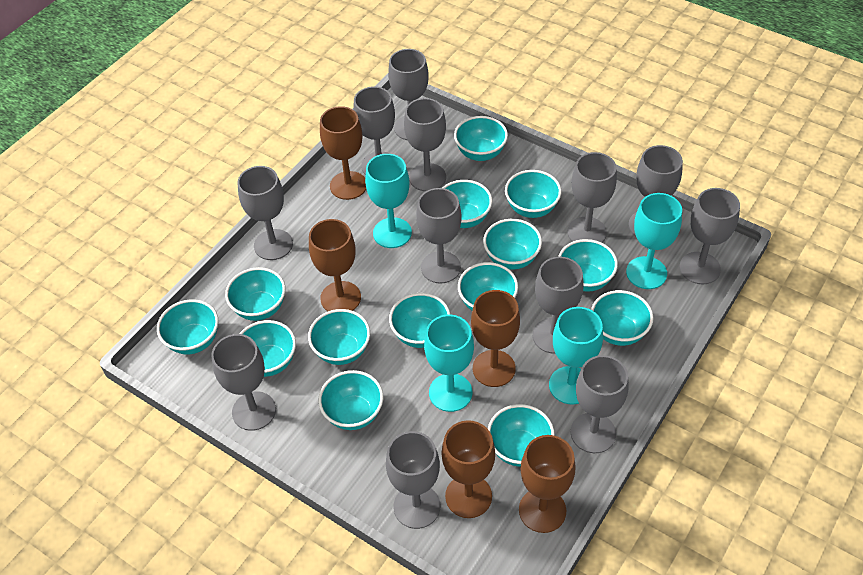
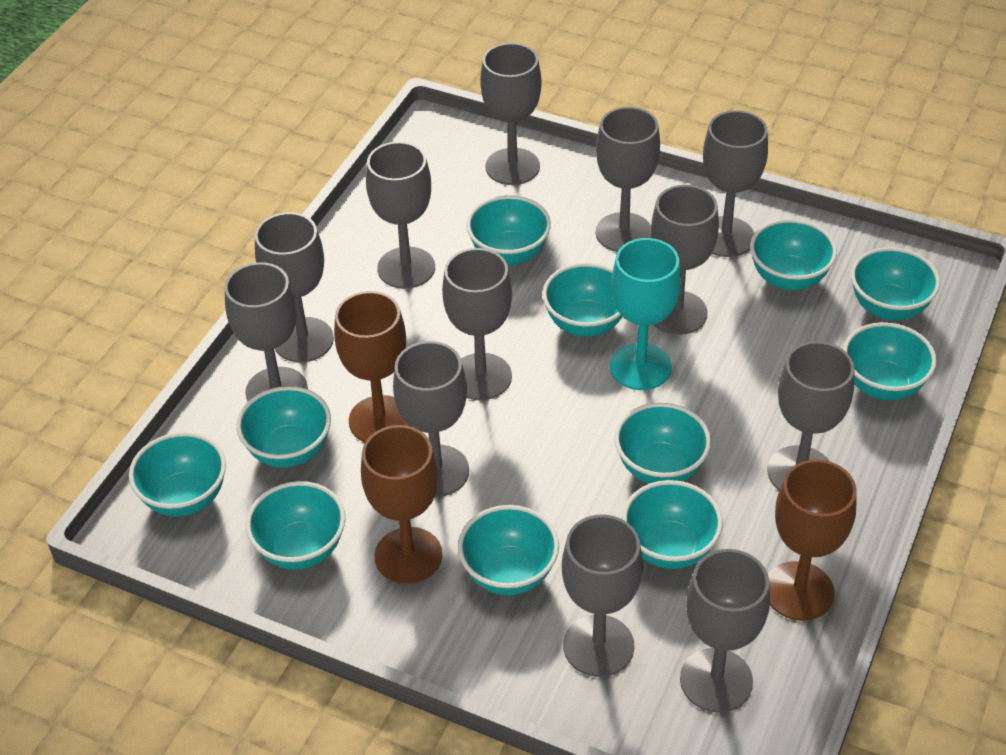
brown goblet: [309,219,361,311] [320,106,366,200] [442,420,495,518] [471,290,520,387] [519,435,576,533] = 5 -> [334,291,409,442] [361,425,442,584] [768,459,857,621] = 3
turquoise bowl: [157,299,219,354] [225,267,286,321] [239,320,296,377] [308,309,370,365] [318,370,383,430] [389,293,451,348] [442,180,492,228] [454,116,508,161] [458,262,518,311] [483,219,542,270] [488,404,555,467] [505,170,561,218] [558,239,618,292] [591,290,654,346] = 14 -> [129,432,226,517] [236,386,331,468] [246,481,346,570] [458,505,559,595] [466,195,551,265] [542,263,622,337] [614,403,711,484] [622,480,723,569] [750,219,837,290] [843,322,937,400] [851,247,940,320] = 11
turquoise goblet: [365,154,412,248] [424,315,474,412] [549,307,603,405] [626,193,682,289] = 4 -> [610,238,681,390] = 1

